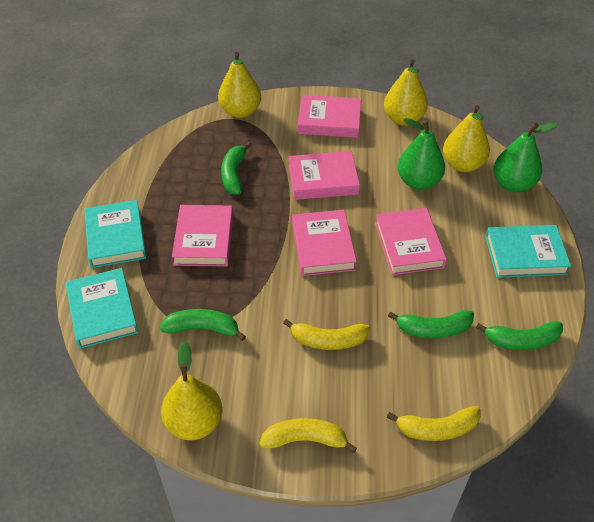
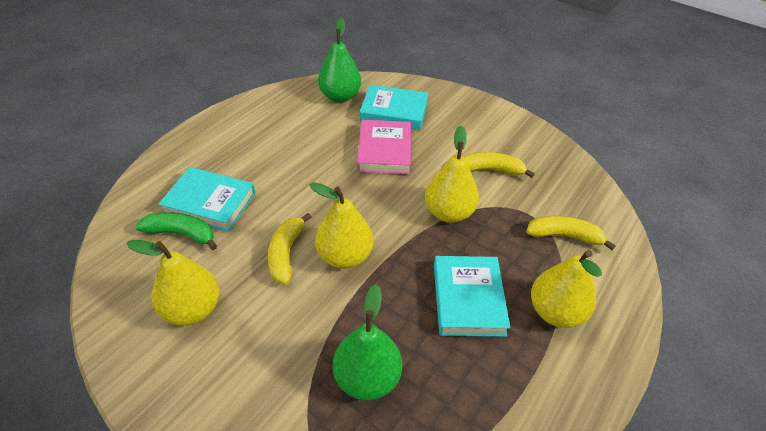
green banana: [160,309,246,341] [221,142,252,195] [388,310,474,338] [476,321,563,350] = 4 -> [136,212,217,250] = 1
pink book: [172,205,233,267] [289,151,360,200] [292,210,357,276] [298,95,361,138] [375,208,447,275] = 5 -> [357,120,411,175] = 1

